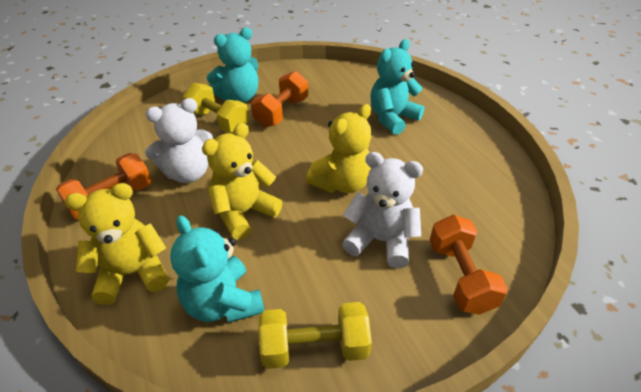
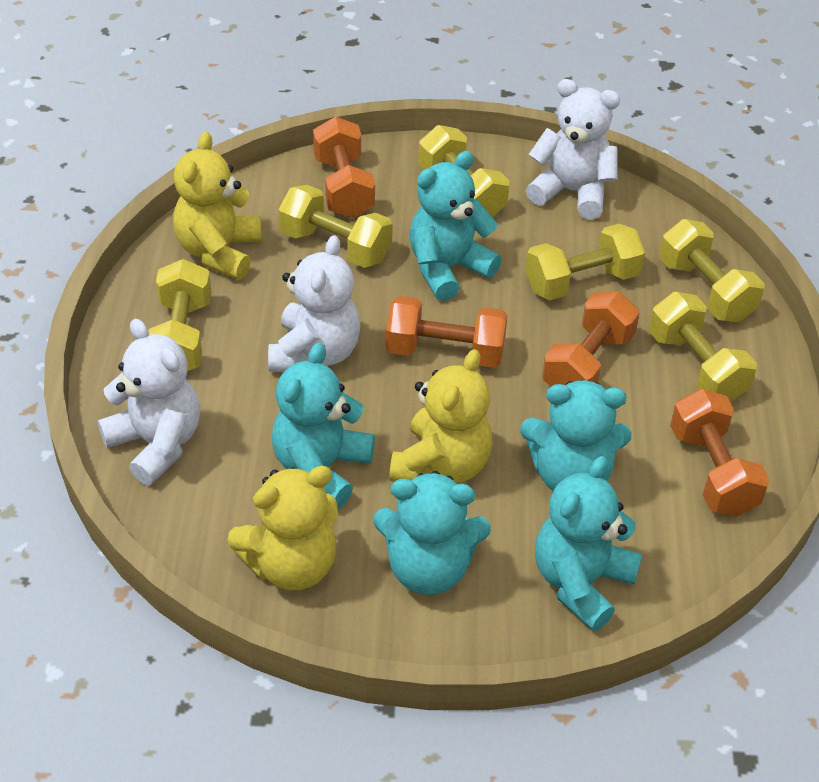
orange dumbbell: [56,153,152,220] [251,71,308,127] [429,215,508,315] = 3 -> [313,117,375,218] [386,296,508,368] [542,292,640,387] [670,389,769,517] = 4
turquoise teddy bear: [170,215,264,323] [207,27,258,102] [370,39,425,135] = 3 -> [272,343,375,509] [373,471,491,595] [409,151,502,301] [520,380,631,491] [535,456,642,631] = 5
white teddy bear: [145,98,213,183] [342,152,423,269] = 2 -> [98,319,200,485] [268,235,361,372] [526,79,620,220] = 3
yellow dumbbell: [183,83,249,133] [258,302,372,369] = 2 -> [148,259,211,371] [278,185,393,268] [418,125,509,217] [525,224,645,300] [649,292,757,403] [659,219,764,322] = 6

